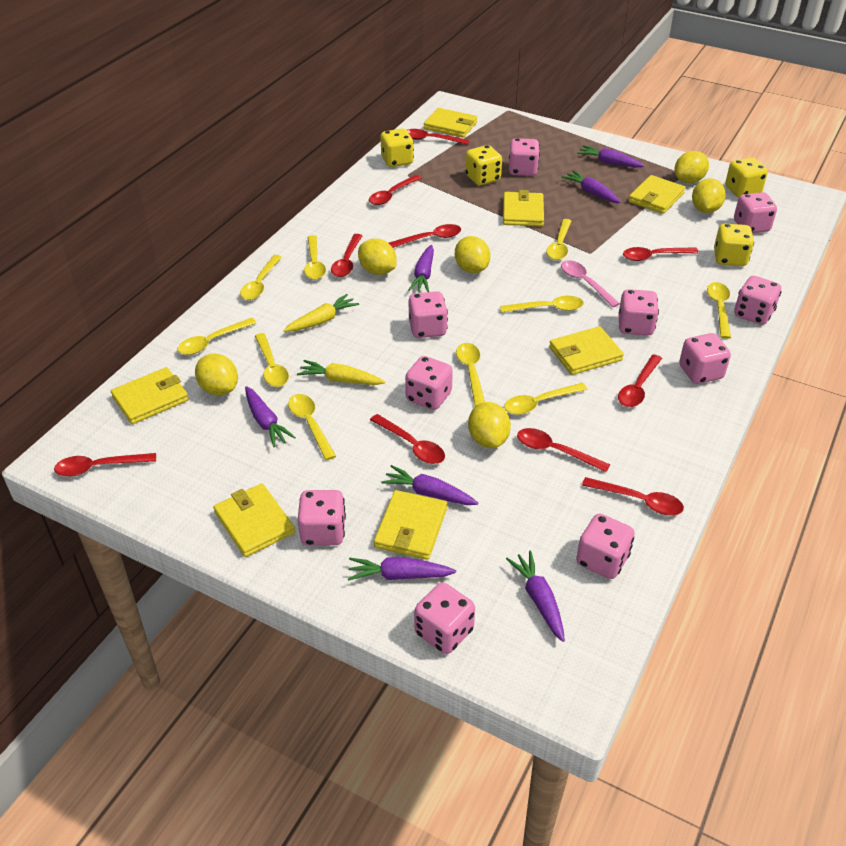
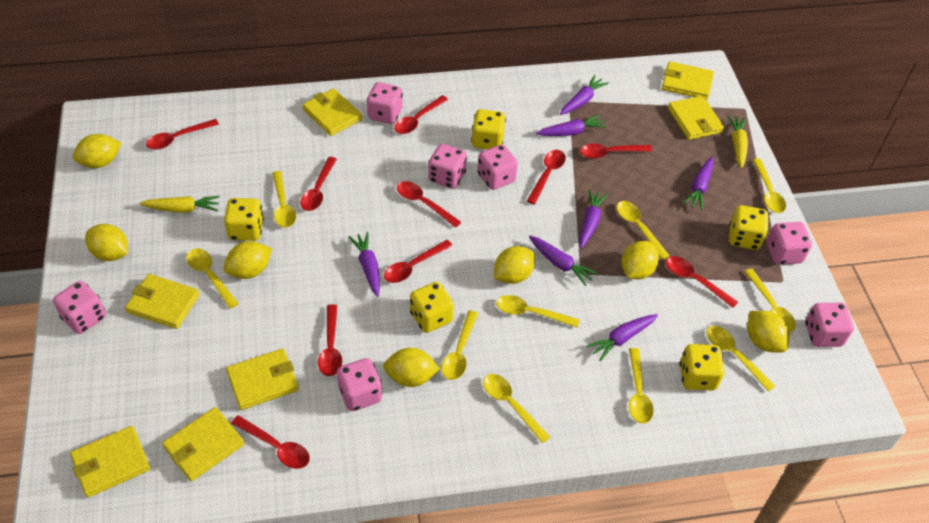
pink dice: [298,490,346,546] [405,356,453,410] [409,291,448,338] [414,582,475,654] [509,138,540,176] [576,513,635,579] [619,289,659,336] [679,333,731,384] [734,192,777,233] [734,276,781,325] = 10 -> [53,281,106,334] [337,358,382,411] [367,82,403,124] [428,144,467,189] [477,145,518,190] [767,222,812,265] [805,303,854,347] = 7
pink spoon: [561,260,620,307] = 1 -> none = 0
yellow dice: [381,129,414,167] [465,145,502,185] [714,224,754,266] [725,157,768,197] = 4 -> [224,198,264,241] [410,282,454,333] [471,109,506,150] [680,344,725,390] [729,205,769,250] = 5
yellow lemon: [195,354,238,396] [358,239,397,275] [455,236,490,273] [468,402,511,448] [674,151,709,183] [692,178,726,213] = 6 -> [73,134,121,168] [85,224,128,261] [223,241,272,279] [383,348,440,387] [494,246,535,284] [622,241,659,279] [747,311,790,353] = 7

